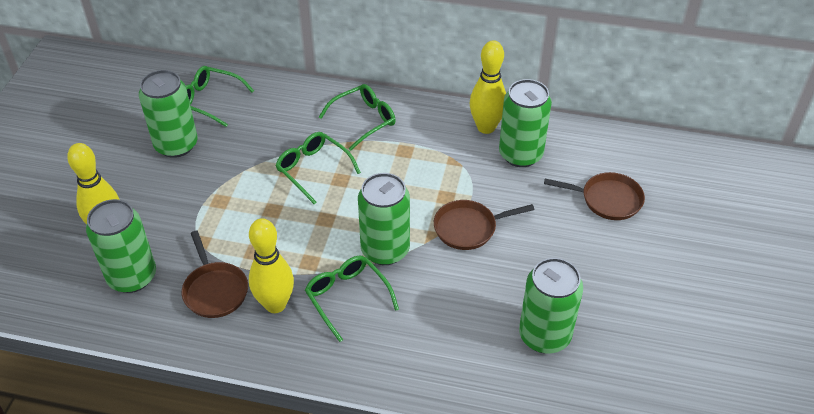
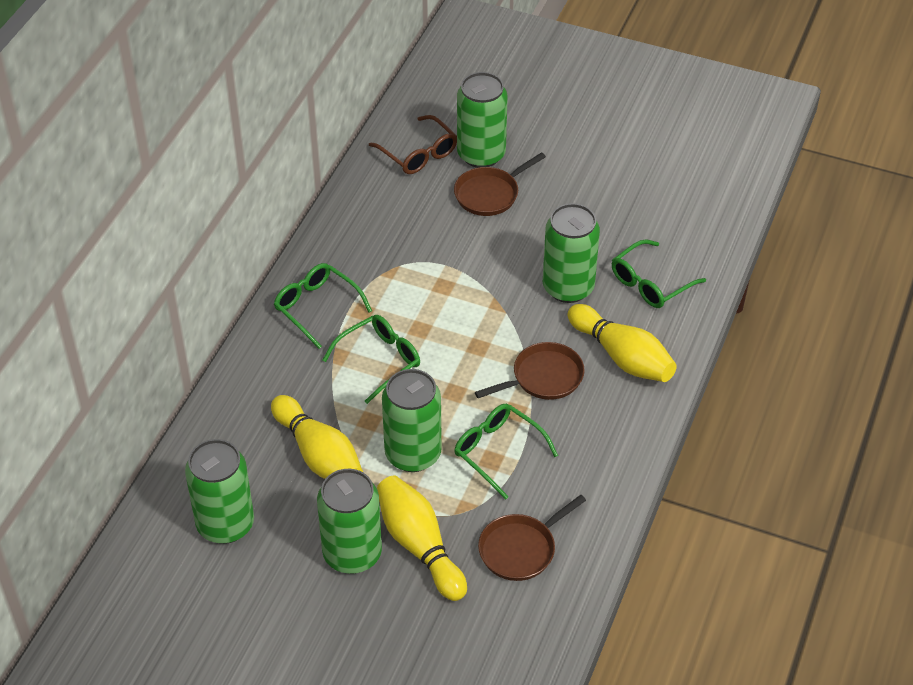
brown glasses: none = 0 -> [369,115,457,174] = 1

